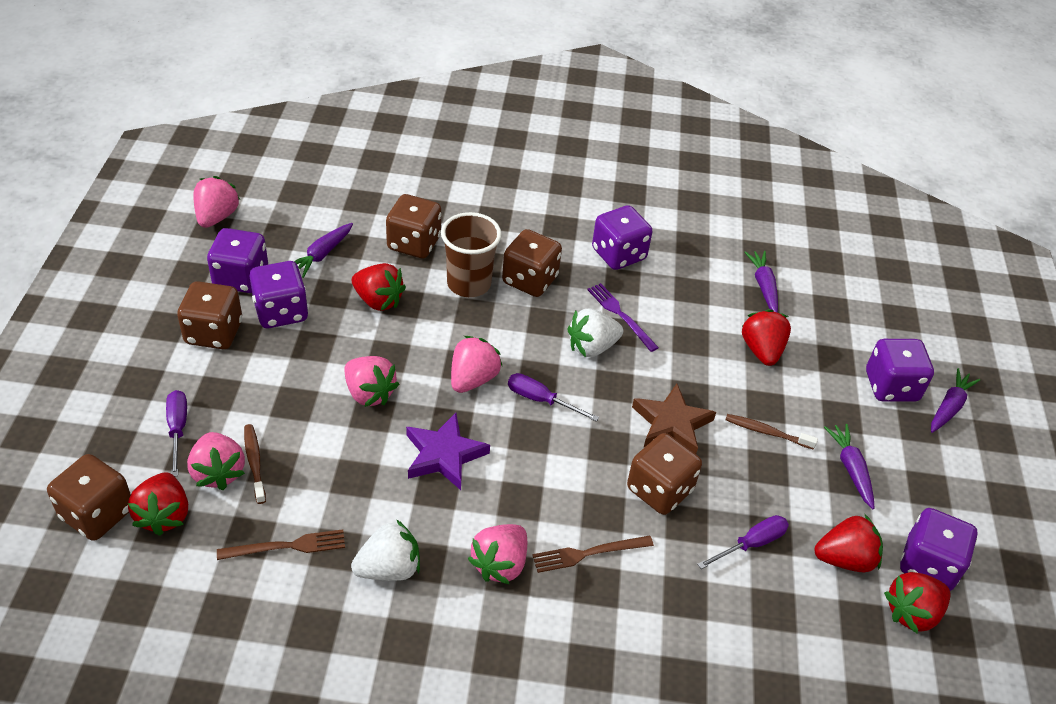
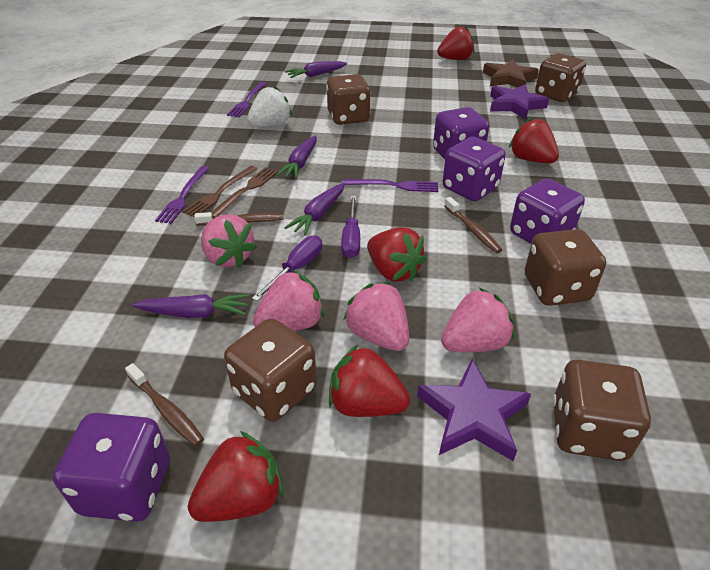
brown cup: [441,212,502,297] = 1 -> none = 0
brown toothbrush: [244,424,266,504] [726,414,818,450] = 2 -> [125,363,204,446] [194,212,283,226] [444,197,502,253] = 3
pink strawberry: [187,432,245,490] [193,176,240,228] [344,356,399,407] [451,336,502,393] [468,524,527,584] = 5 -> [201,214,257,268] [253,270,324,331] [343,282,409,351] [441,288,514,352] = 4
purple dice: [207,228,268,293] [249,261,308,328] [592,205,652,270] [866,339,934,402] [900,508,977,591] = 5 -> [53,413,170,522] [433,107,489,159] [443,137,506,201] [510,178,585,244] = 4
purple fork: [587,283,659,352] = 1 -> [155,166,209,224] [227,82,267,117] [342,179,438,192] = 3
purple screwdriver: [166,390,187,476] [508,373,599,422] [697,515,789,569] = 3 -> [252,235,322,301] [341,196,360,258] = 2
purple star: [406,413,490,490] = 1 -> [417,359,531,461] [490,84,549,119] = 2
white strawberry: [351,519,420,581] [567,308,623,357] = 2 -> [247,86,292,127] = 1

